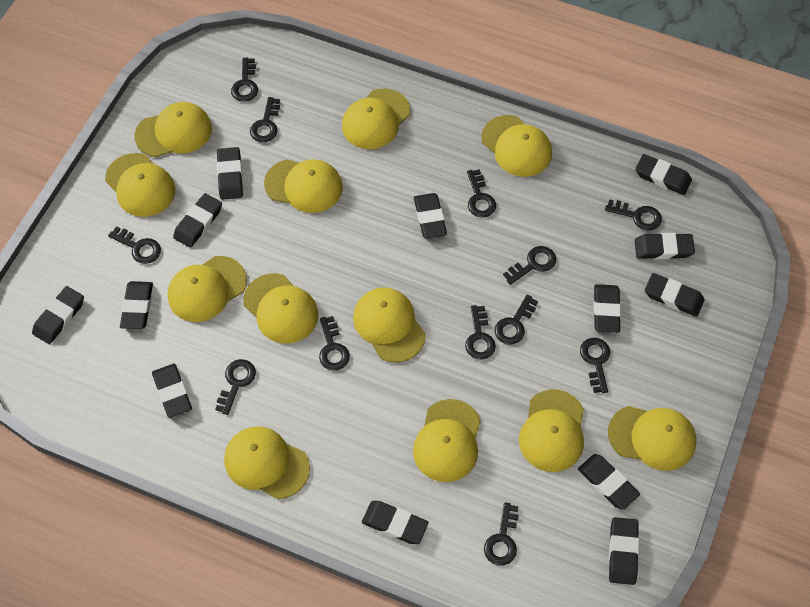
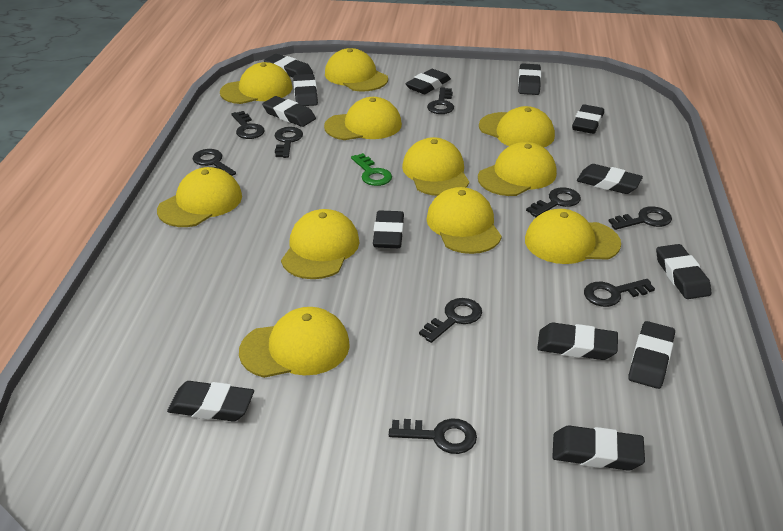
black key: [108,226,161,264] [215,359,256,415] [231,58,258,102] [250,97,280,142] [319,316,350,370] [465,305,496,360] [467,169,496,218] [484,502,519,565] [495,295,538,344] [503,246,556,285] [580,338,610,393] [605,199,662,231] = 12 -> [193,149,236,176] [232,111,265,139] [275,127,303,158] [389,418,477,454] [419,298,482,343] [427,87,454,114] [526,187,581,217] [584,279,655,307] [608,206,672,230] = 9
green key: none = 0 -> [351,153,392,186] = 1
yellow cap: [105,153,175,217] [134,102,212,157] [168,256,247,322] [224,426,310,499] [243,273,318,344] [264,159,343,213] [342,89,410,149] [353,287,426,363] [413,399,481,482] [481,115,552,177] [519,389,584,472] [608,406,696,471] = 12 -> [157,167,242,227] [220,62,293,104] [239,307,350,378] [281,209,359,279] [324,97,402,140] [325,48,388,91] [402,137,469,196] [426,187,502,254] [478,142,557,196] [479,106,555,147] [525,209,621,264] = 11

